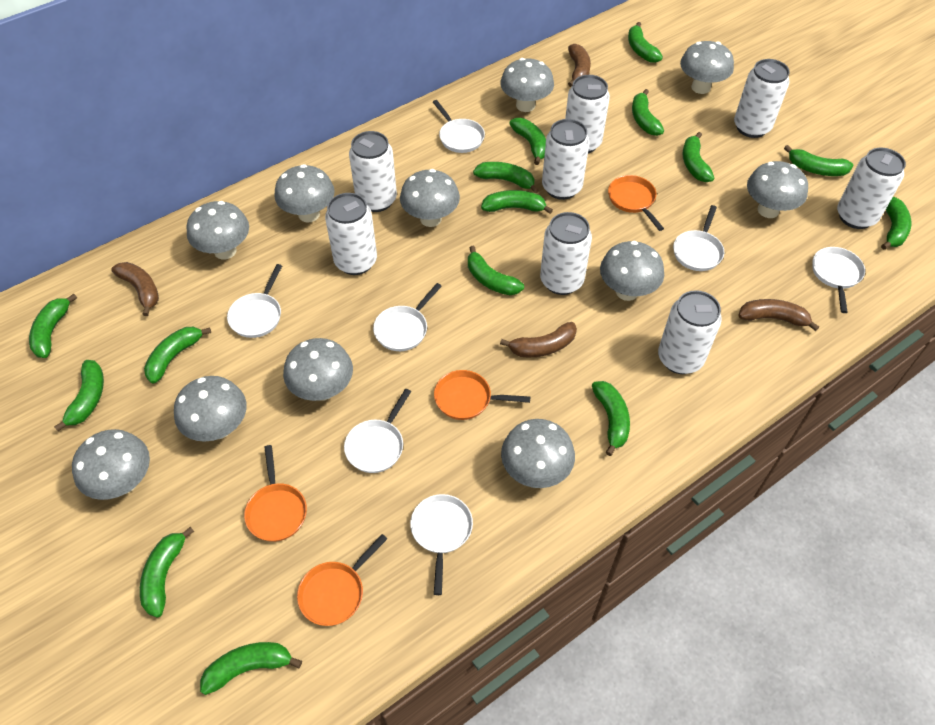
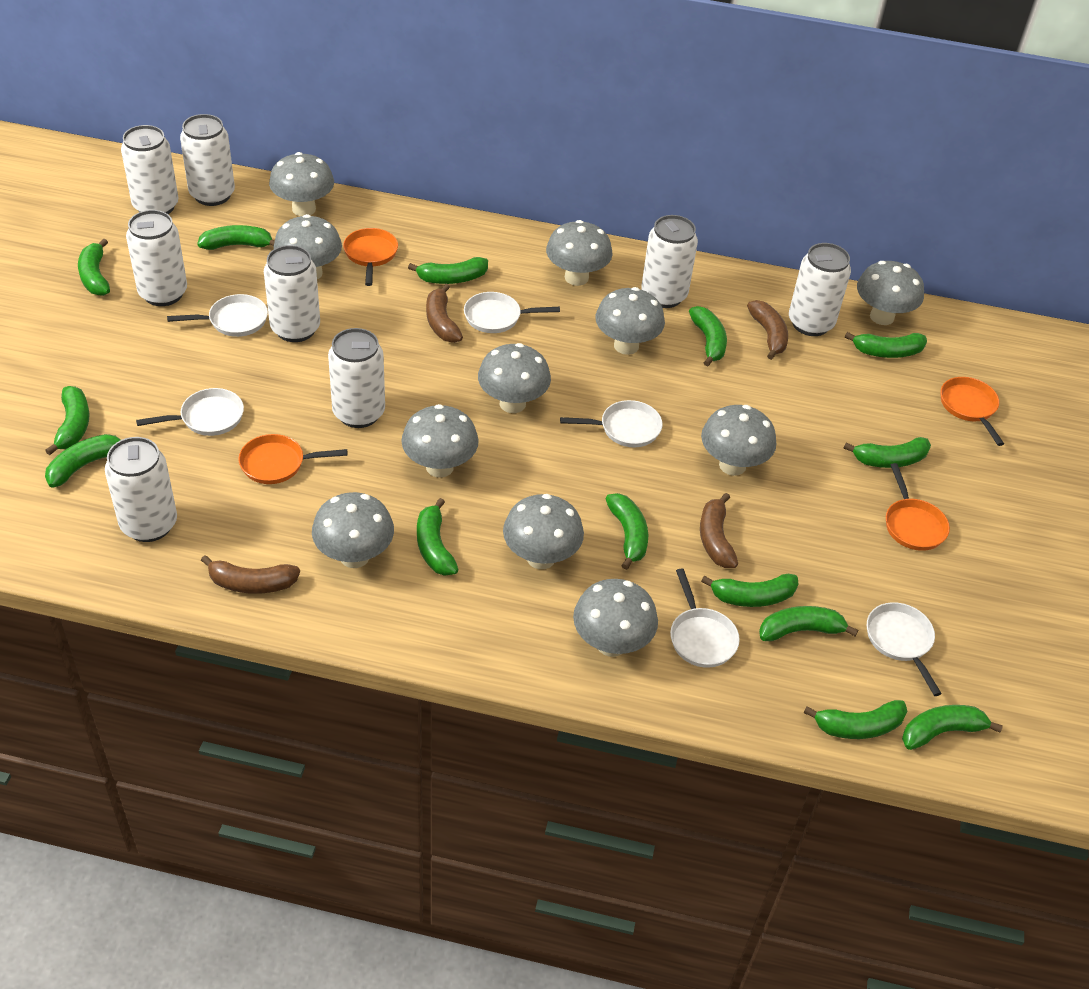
green banana: [29,294,77,358] [54,360,104,431] [140,527,194,618] [144,327,211,384] [200,642,302,695] [468,246,524,295] [473,162,539,193] [481,190,553,214] [509,118,546,165] [592,381,630,456] [628,22,663,63] [632,89,664,136] [683,132,714,182] [784,145,853,176] [881,197,911,250] = 15 -> [45,386,89,455] [45,434,121,488] [78,239,110,296] [197,225,275,250] [408,257,488,284] [417,498,459,576] [605,493,648,570] [689,306,727,367] [701,574,798,607] [759,606,858,641] [804,700,907,739] [844,437,931,468] [845,332,927,358] [902,705,1003,750] = 14
white pan: [227,264,282,338] [344,389,411,473] [373,283,442,351] [410,494,473,595] [433,100,485,153] [673,205,724,271] [812,247,865,313] = 7 -> [136,388,244,436] [167,294,268,337] [464,292,560,333] [560,400,663,447] [670,568,740,668] [867,602,942,696] = 6

